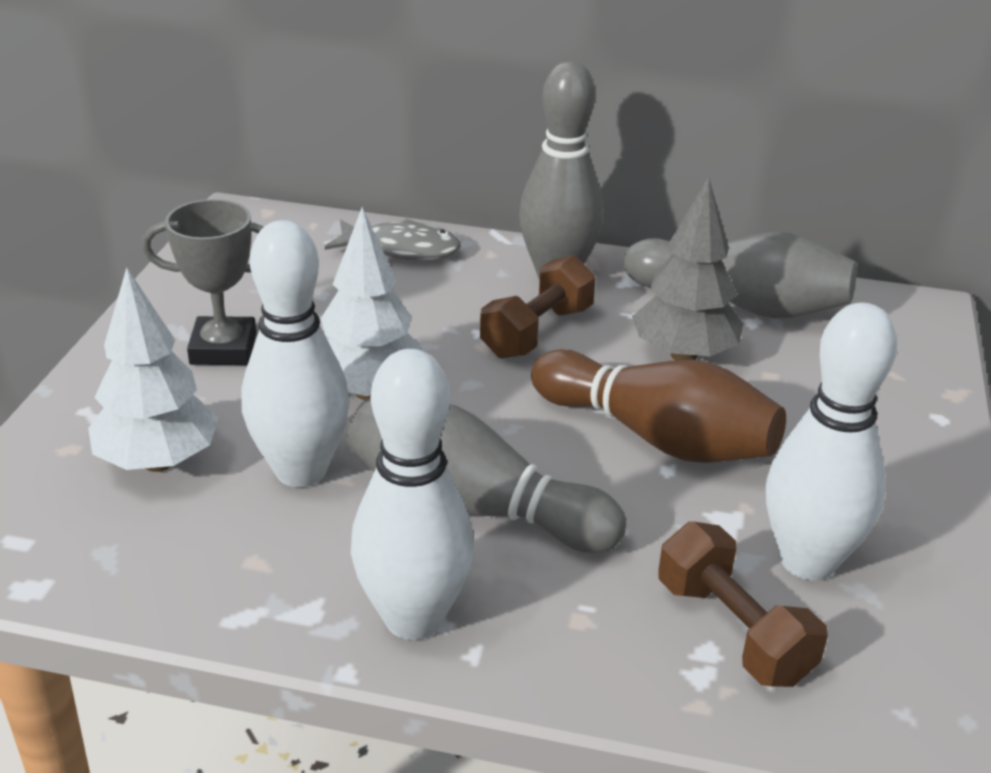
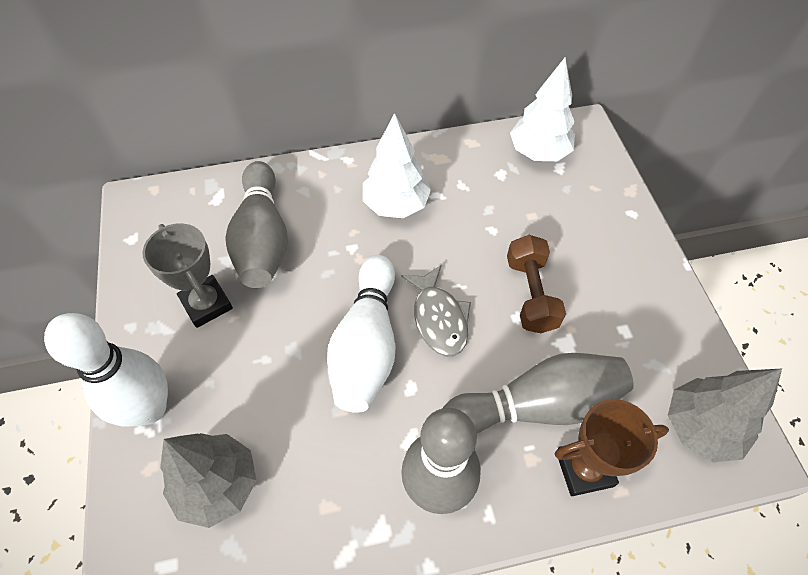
brown bowling pin: [531,349,786,463] = 1 -> none = 0
brown dumbbell: [480,255,596,359] [658,521,828,687] = 2 -> [507,235,566,333] = 1
brown trophy: none = 0 -> [555,399,669,496] = 1
grey tree: [632,177,743,360] = 1 -> [160,433,257,528] [668,369,782,462] = 2
white bowling pin: [241,220,350,487] [351,349,474,640] [766,303,897,581] = 3 -> [44,313,168,426] [327,255,395,413] = 2

